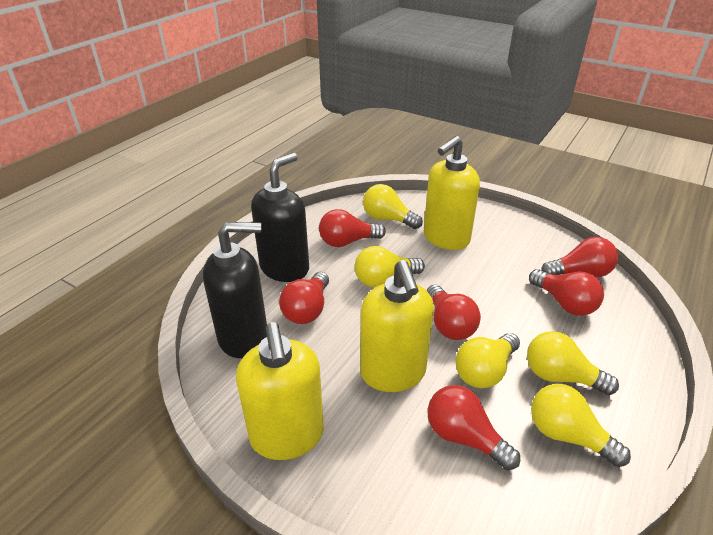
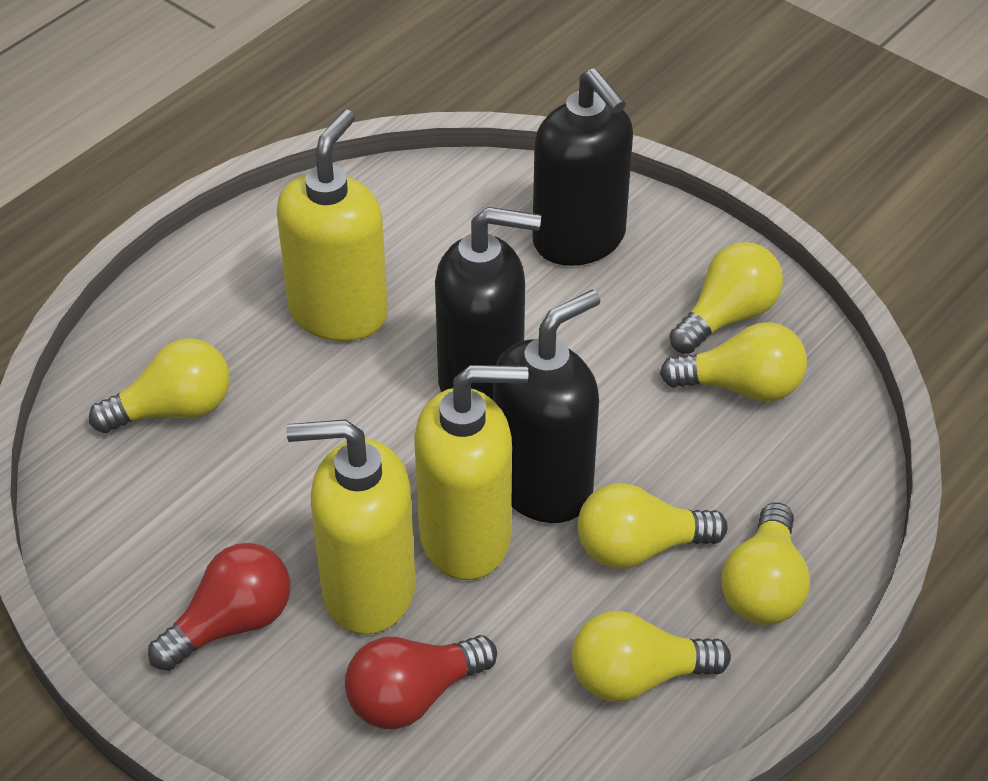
black soap dispenser: [203,222,267,358] [251,153,309,282] = 2 -> [435,207,541,400] [493,290,600,523] [532,68,633,266] = 3
red light bulb: [279,272,329,324] [319,209,386,247] [427,285,481,340] [428,385,520,470] [529,269,604,316] [541,237,618,277] = 6 -> [148,543,290,671] [345,635,497,729] = 2
yellow light bulb: [355,246,425,287] [363,184,423,229] [456,333,520,388] [527,331,619,395] [531,384,631,467] = 5 -> [89,338,230,433] [571,611,731,702] [577,483,728,569] [660,322,807,402] [670,242,783,354] [721,502,810,625] = 6

